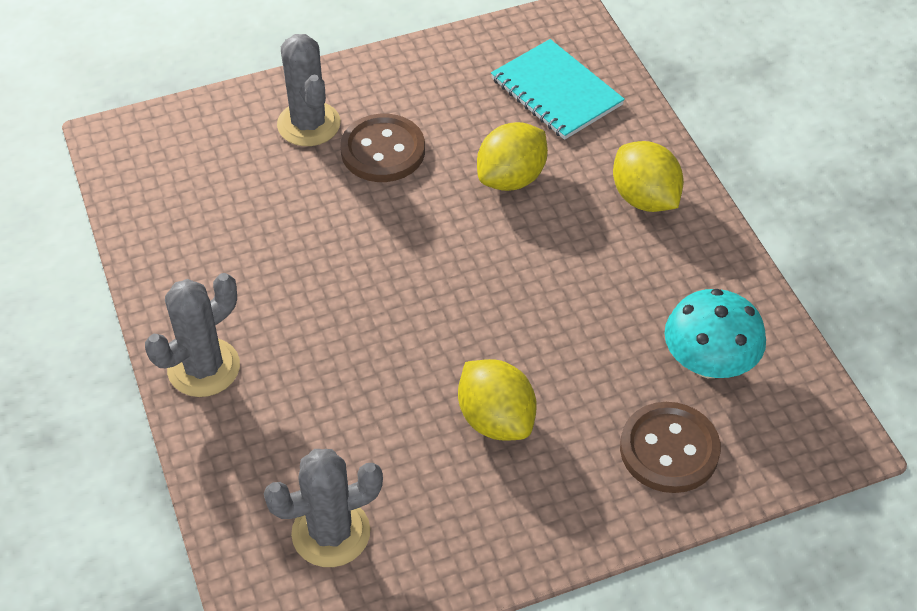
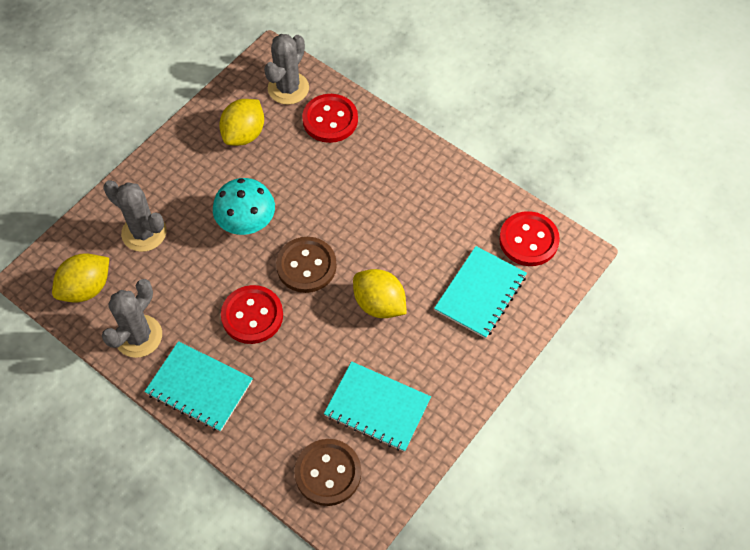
red button: none = 0 -> [221,285,283,344] [302,94,358,143] [499,211,560,266] = 3
turquoise notebook: [491,39,625,140] = 1 -> [145,341,253,432] [324,361,431,452] [434,246,527,339] = 3

